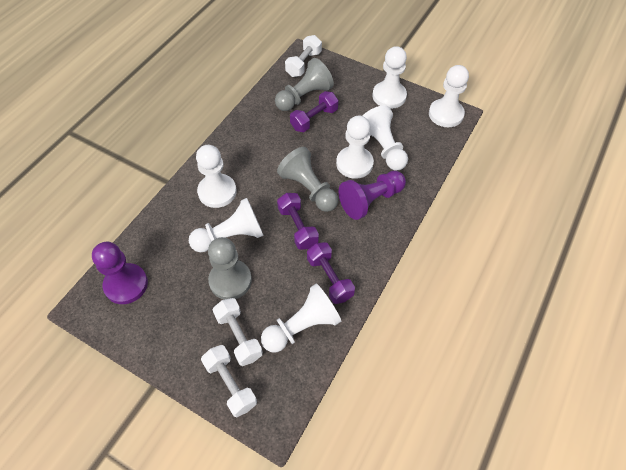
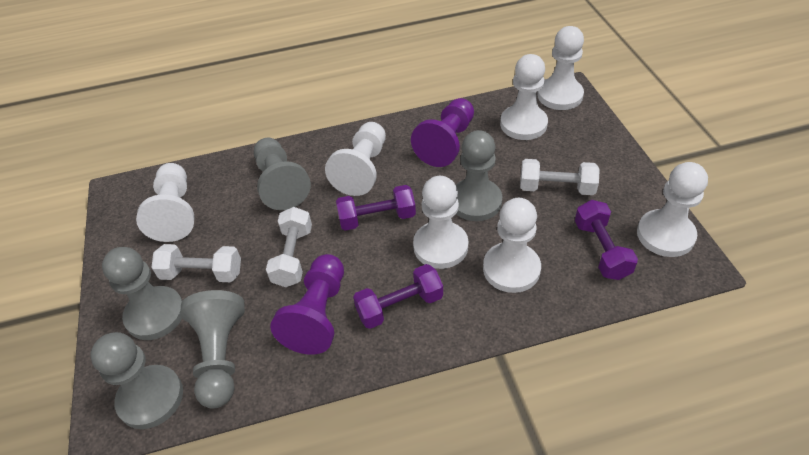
grey pawn: [208,237,252,300] [275,58,334,111] [277,147,338,212] = 3 -> [91,332,183,429] [102,247,183,340] [181,290,245,408] [254,138,311,210] [456,130,502,221] = 5

